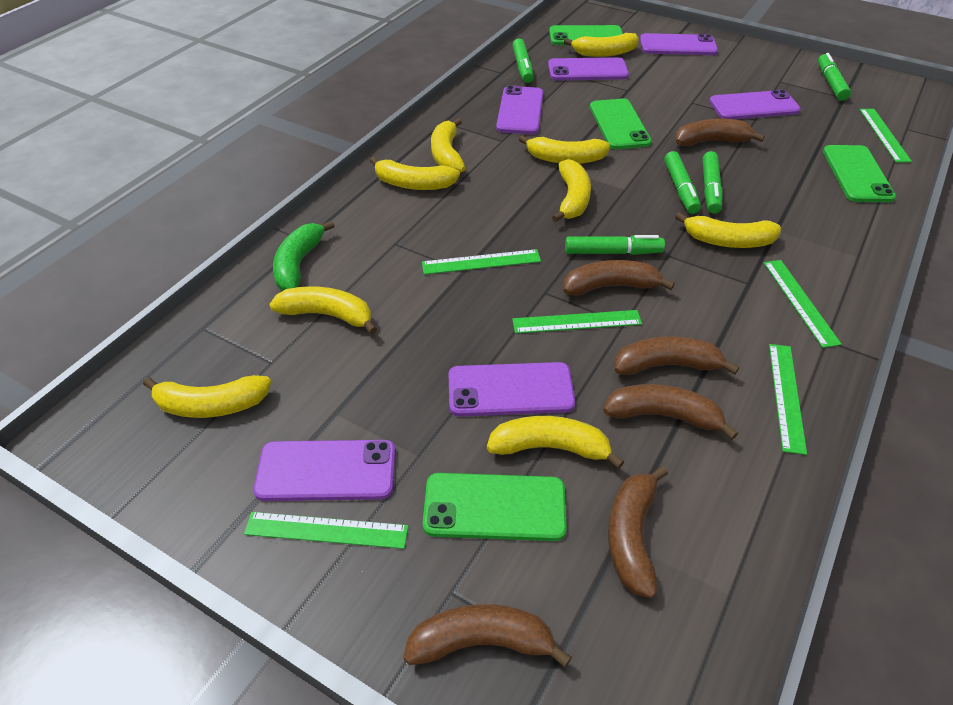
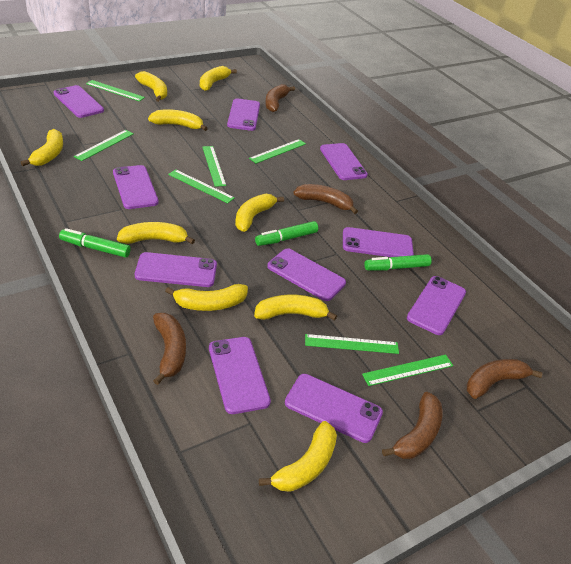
brown banana: [404,604,572,667] [564,260,675,296] [603,384,738,440] [608,466,668,598] [615,336,739,375] [675,118,765,146] = 6 -> [153,313,186,385] [265,84,295,112] [294,184,358,214] [382,392,443,459] [467,359,542,399] = 5
green banana: [273,221,335,291] = 1 -> none = 0
green marker: [512,39,533,83] [565,235,665,255] [664,151,701,214] [702,151,723,214] [818,53,851,101] = 5 -> [59,228,131,258] [255,221,318,246] [364,254,432,270] = 3
green phone: [423,473,567,541] [549,25,623,45] [590,99,652,149] [823,145,896,202] = 4 -> none = 0
green ruler: [244,512,408,549] [422,249,541,275] [512,310,642,334] [764,260,842,348] [769,344,807,455] [859,109,912,162] = 6 -> [74,130,134,161] [86,80,145,102] [168,169,235,203] [202,146,226,187] [249,139,306,164] [305,334,399,354] [362,355,453,386] = 7
purple phone: [253,440,395,501] [448,362,575,417] [496,85,543,134] [548,57,629,81] [640,33,718,55] [709,90,801,119] = 6 -> [54,85,104,118] [113,165,159,209] [135,252,217,287] [209,337,271,414] [227,98,260,131] [267,248,346,301] [285,374,383,443] [320,143,368,180] [343,227,414,257] [407,276,466,335] = 10

